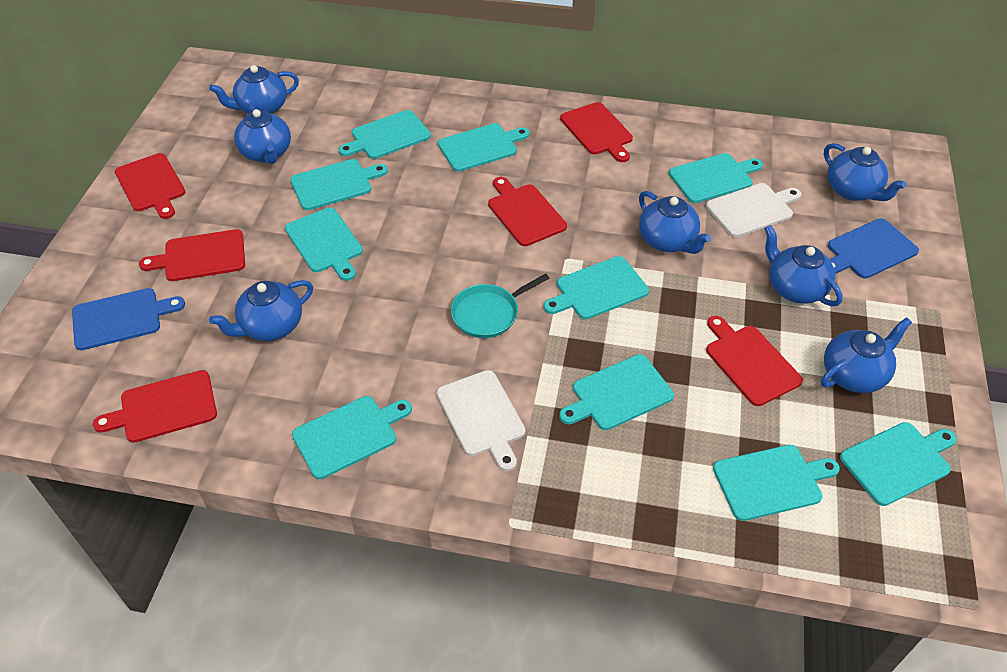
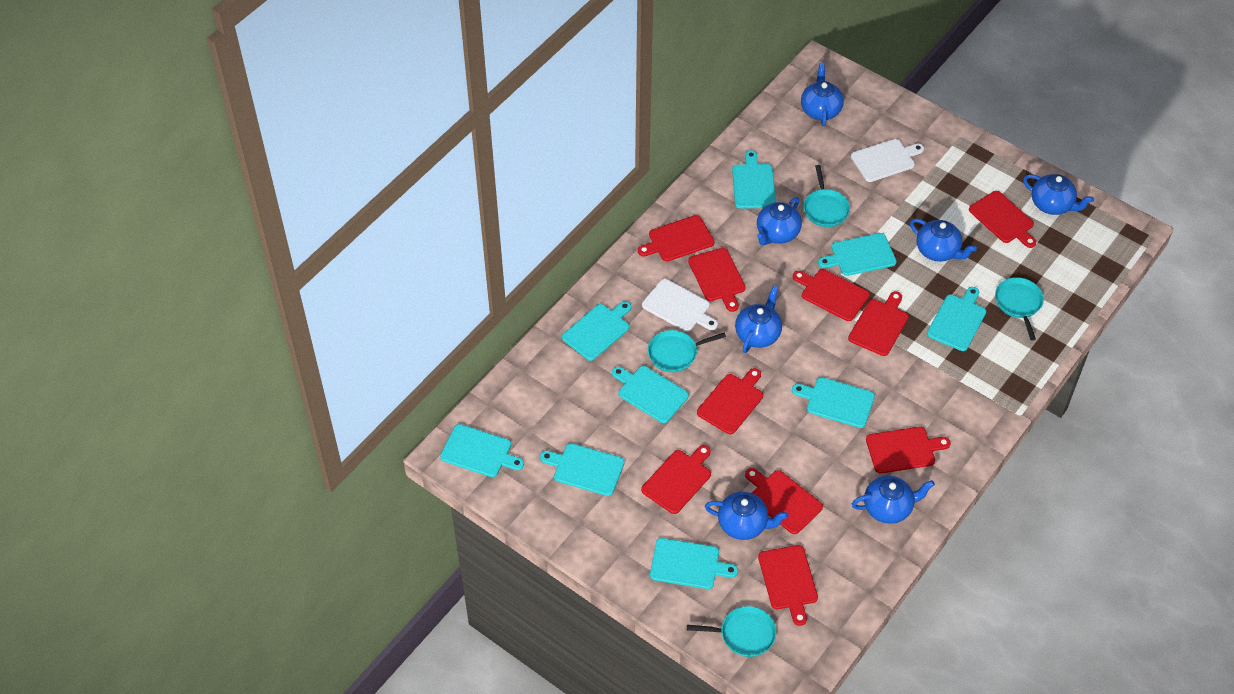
blue cutting board: [72,288,185,350] [828,218,919,279] = 2 -> none = 0
red cutting board: [93,370,217,443] [115,153,185,219] [139,229,245,281] [488,177,567,246] [560,102,633,162] [706,316,803,406] = 6 -> [638,215,715,261] [641,445,711,514] [688,248,746,312] [697,368,763,434] [745,468,823,534] [758,545,818,626] [793,269,870,321] [848,291,909,356] [866,427,951,474] [969,191,1036,248] = 10
turquoise cutting board: [285,208,363,281] [290,159,388,210] [292,396,412,479] [338,110,431,159] [438,123,530,172] [543,256,649,319] [559,354,674,430] [669,153,763,203] [713,445,840,521] [840,422,957,506] = 10 -> [440,424,524,477] [540,443,625,496] [562,301,631,361] [612,366,689,423] [650,538,738,589] [732,150,776,209] [792,377,875,428] [818,233,897,276] [927,287,986,351] = 9
turquoise pan: [451,274,550,338] = 1 -> [648,330,726,372] [687,606,776,657] [803,165,850,227] [995,277,1044,340] = 4

